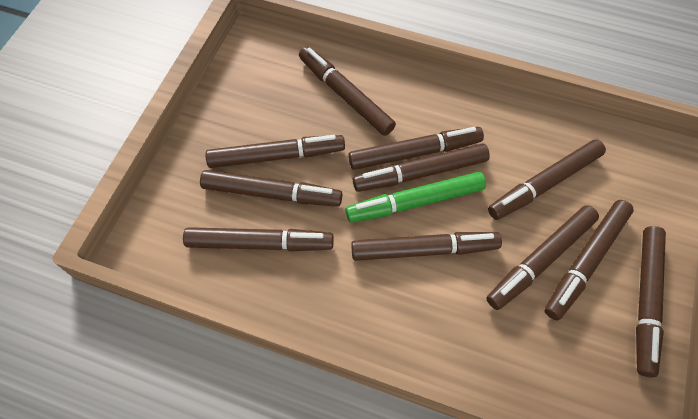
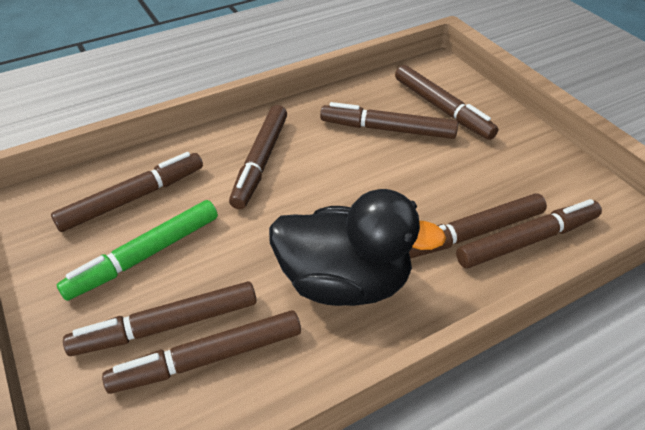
black duck: none = 0 -> [269,189,447,306] = 1
brown marker: [183,227,334,252] [200,170,342,207] [205,135,345,168] [299,46,396,136] [348,127,484,170] [351,232,502,261] [353,144,490,192] [486,205,599,310] [488,139,606,220] [544,200,634,320] [636,226,666,377] = 11 -> [51,152,203,232] [63,281,257,356] [102,310,301,394] [229,105,287,209] [320,102,458,139] [395,65,498,140] [409,193,547,259] [456,199,602,268] = 8

